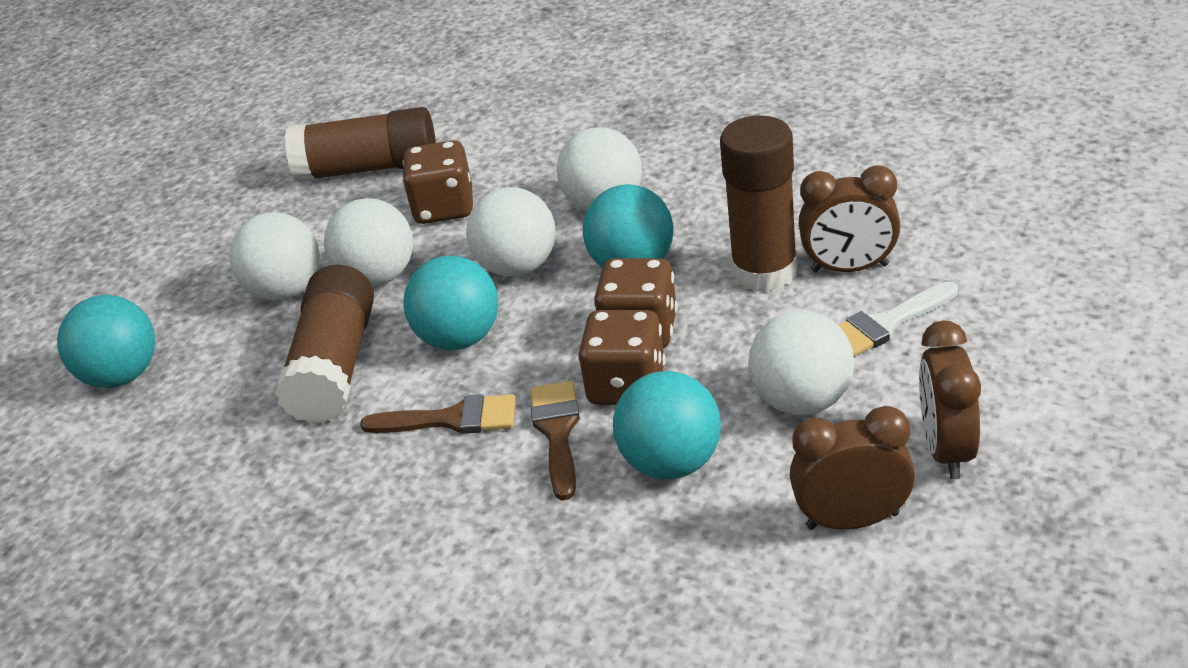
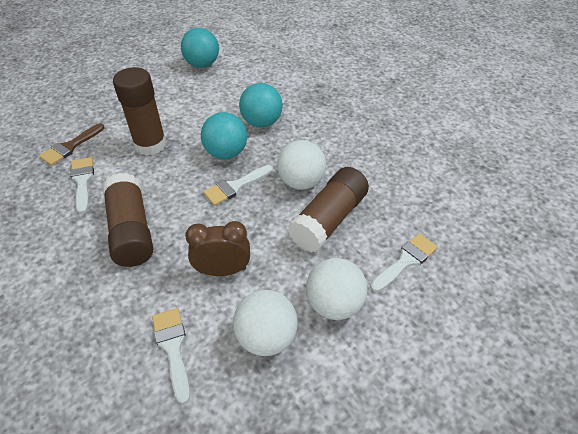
brown brush: [360,394,516,434] [530,381,580,501] = 2 -> [39,123,105,166] = 1
brown clock: [790,406,915,530] [799,165,901,273] [919,321,981,479] = 3 -> [185,221,250,276] = 1
brown dice: [402,140,473,224] [578,310,666,405] [594,258,678,348] = 3 -> none = 0
turquoise ball: [57,295,155,388] [403,256,499,350] [583,184,673,268] [613,371,721,479] = 4 -> [181,28,219,68] [201,112,247,159] [239,83,283,128] = 3
white ball: [229,212,320,301] [324,198,413,287] [466,187,556,277] [557,127,642,211] [748,310,854,415] = 5 -> [233,290,298,356] [277,140,326,190] [306,258,368,320] = 3
white brush: [838,282,958,357] = 1 -> [70,157,94,214] [152,308,190,404] [203,165,273,206] [370,233,438,292] = 4

